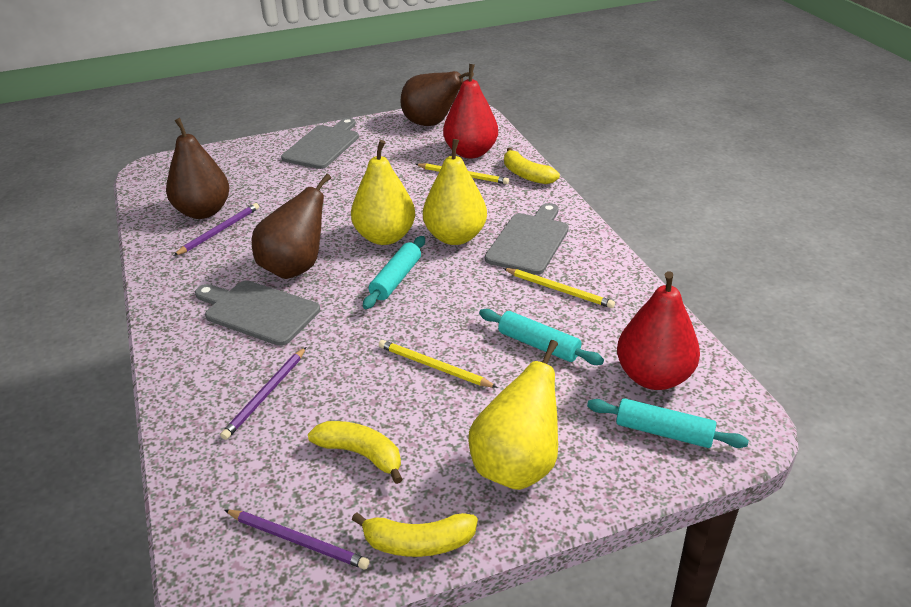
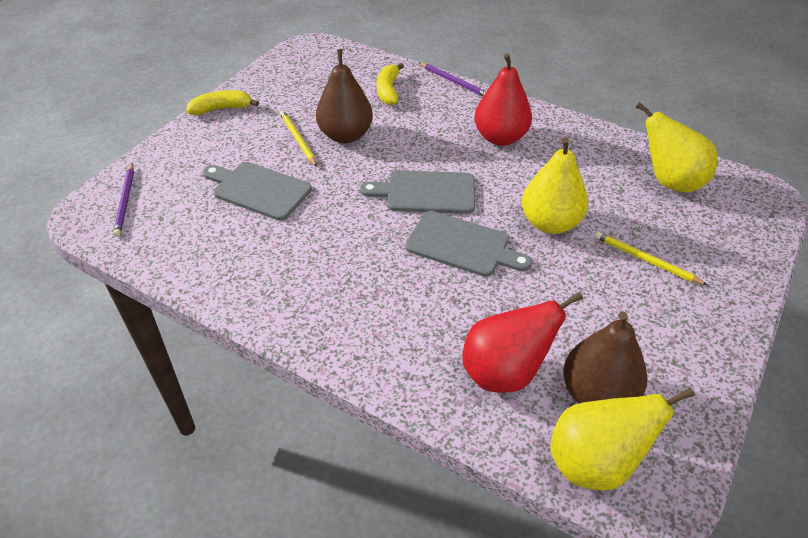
brown pear: [166,118,229,219] [252,174,331,279] [401,71,474,126] = 3 -> [316,49,373,143] [563,312,648,404] = 2
purple pencil: [173,203,259,256] [220,347,306,440] [225,510,370,569] = 3 -> [113,163,134,237] [419,62,486,96] = 2
turquoise rolling pin: [363,236,425,309] [479,309,604,365] [587,398,749,448] = 3 -> none = 0
yellow banana: [308,421,403,484] [352,512,478,557] [504,147,560,184] = 3 -> [186,90,259,115] [376,63,404,105] = 2
yellow pencil: [379,340,498,388] [415,163,509,184] [503,268,615,308] = 3 -> [280,110,317,167] [595,232,707,285] = 2

